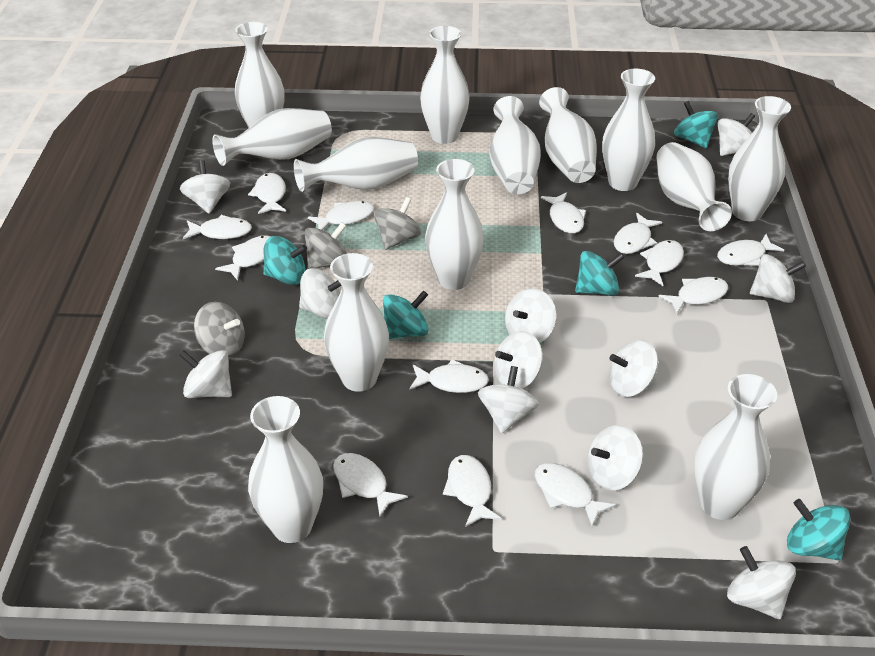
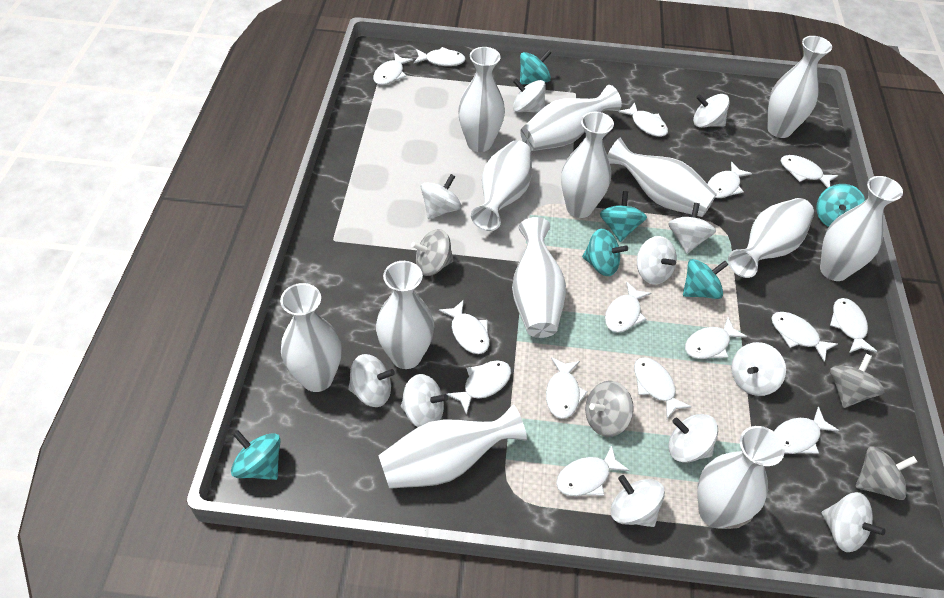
grey spinning top: [194,302,245,358] [305,222,347,269] [374,197,421,250] = 3 -> [411,229,454,276] [585,381,634,437] [830,354,885,408] [856,446,918,500] = 4
turquoise spinning top: [263,236,307,285] [383,291,428,339] [575,251,625,296] [674,101,718,148] [787,499,851,561] = 5 -> [231,430,281,480] [520,49,552,85] [582,229,628,276] [600,191,647,242] [683,259,729,299] [816,184,866,227] = 6
white fish: [183,215,252,239] [215,235,271,280] [248,173,286,214] [308,201,374,230] [333,453,408,517] [410,359,489,393] [443,455,502,527] [535,463,616,527] [541,192,586,233] [614,213,662,254] [635,240,684,286] [658,277,728,314] [717,234,784,266] = 13 -> [373,53,413,85] [414,47,466,66] [439,300,490,354] [447,360,511,415] [546,357,587,419] [556,445,630,496] [605,281,651,333] [619,102,668,137] [634,357,692,419] [685,317,747,359] [708,162,752,198] [771,312,838,362] [774,407,839,454] [781,155,838,188] [830,298,877,353] = 15

